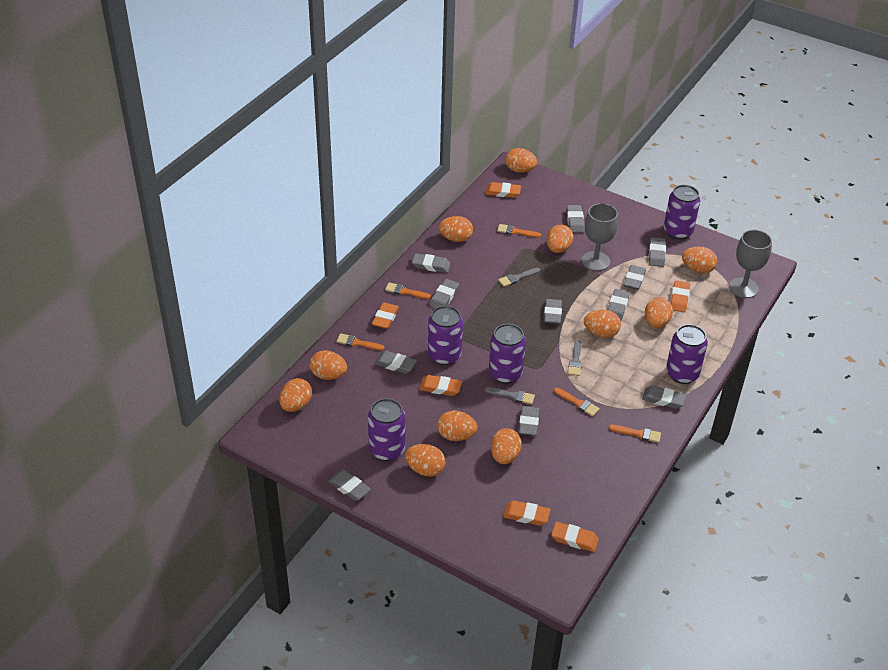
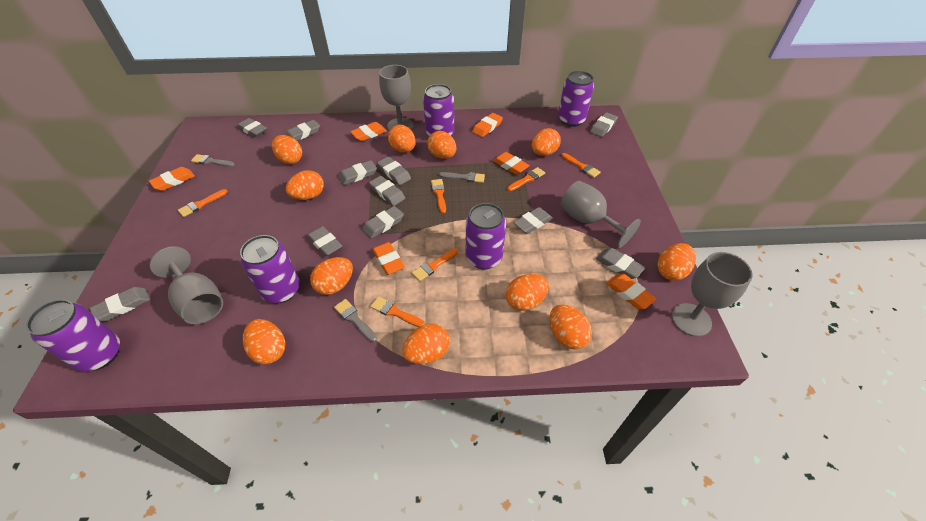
grey goblet: [582,203,618,271] [729,230,772,298] = 2 -> [150,246,223,324] [379,65,413,131] [560,181,641,248] [672,252,753,337] = 4
orange brush: [336,333,385,351] [385,282,431,299] [497,224,541,238] [554,388,600,416] [609,425,661,443] = 5 -> [178,189,228,217] [370,296,425,327] [412,248,458,281] [431,179,446,213] [507,167,545,191] [561,153,601,178] = 6

